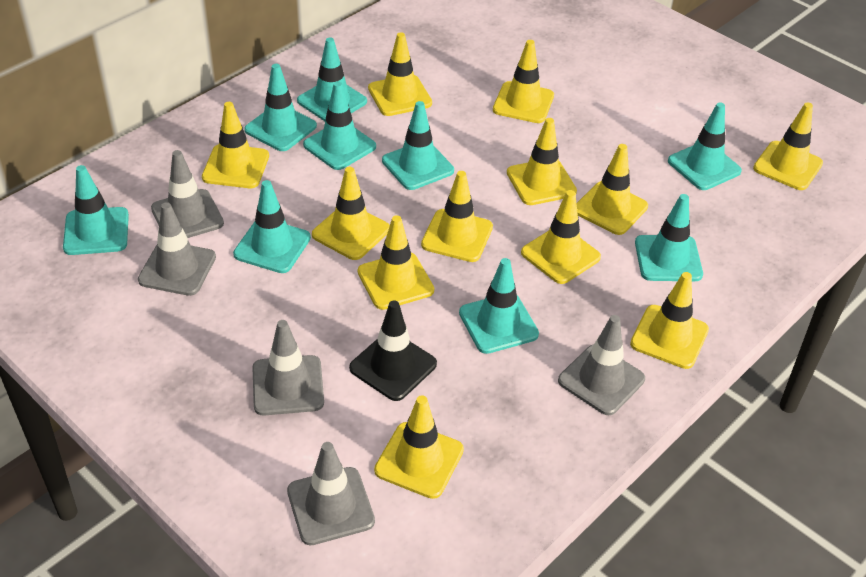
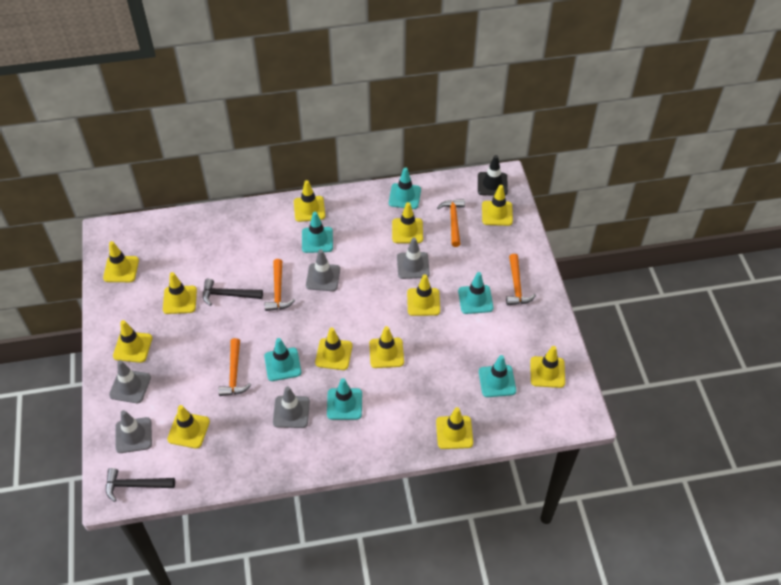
black hammer: none = 0 -> [106,468,175,502] [203,278,263,306] = 2
orange hammer: none = 0 -> [218,338,251,396] [265,259,295,311] [437,199,465,247] [506,254,536,305] = 4
turquoise traffic cone: [63,165,129,255] [233,180,311,273] [244,64,317,151] [297,37,367,121] [303,81,376,170] [382,101,454,190] [459,258,539,354] [635,194,703,281] [668,102,742,190] = 9 -> [264,338,301,381] [302,212,333,253] [327,378,362,420] [389,167,421,209] [458,272,493,314] [479,355,516,397] = 6

